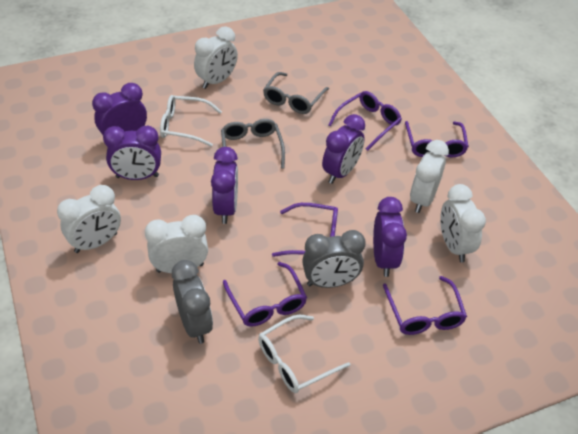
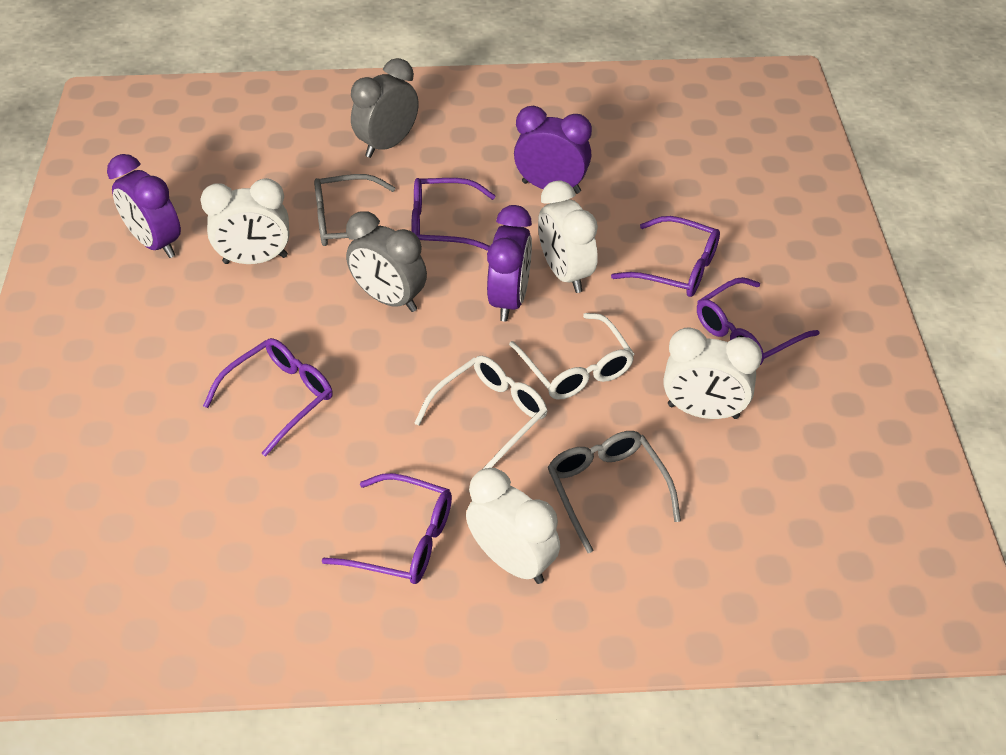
purple clock: [92,83,147,135] [103,126,161,180] [211,147,238,224] [322,114,365,184] [373,197,407,277] = 5 -> [107,154,181,258] [487,205,532,322] [514,106,592,194] = 3
white clock: [57,185,121,253] [145,215,208,273] [194,26,238,89] [410,140,449,213] [440,184,486,262] = 5 -> [200,178,290,264] [466,468,560,584] [538,180,598,293] [663,327,762,419] = 4

